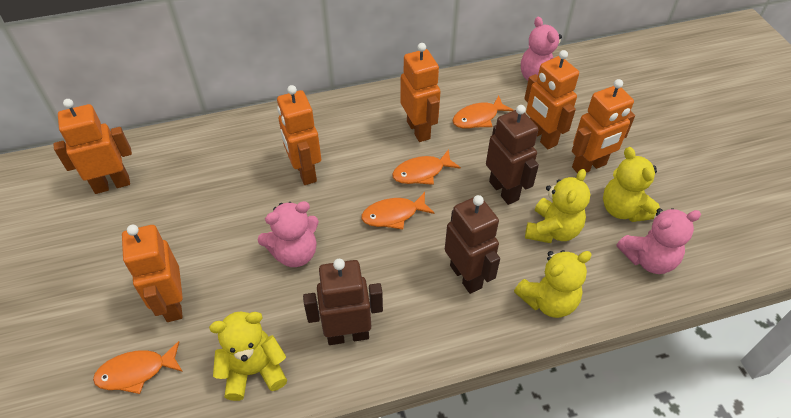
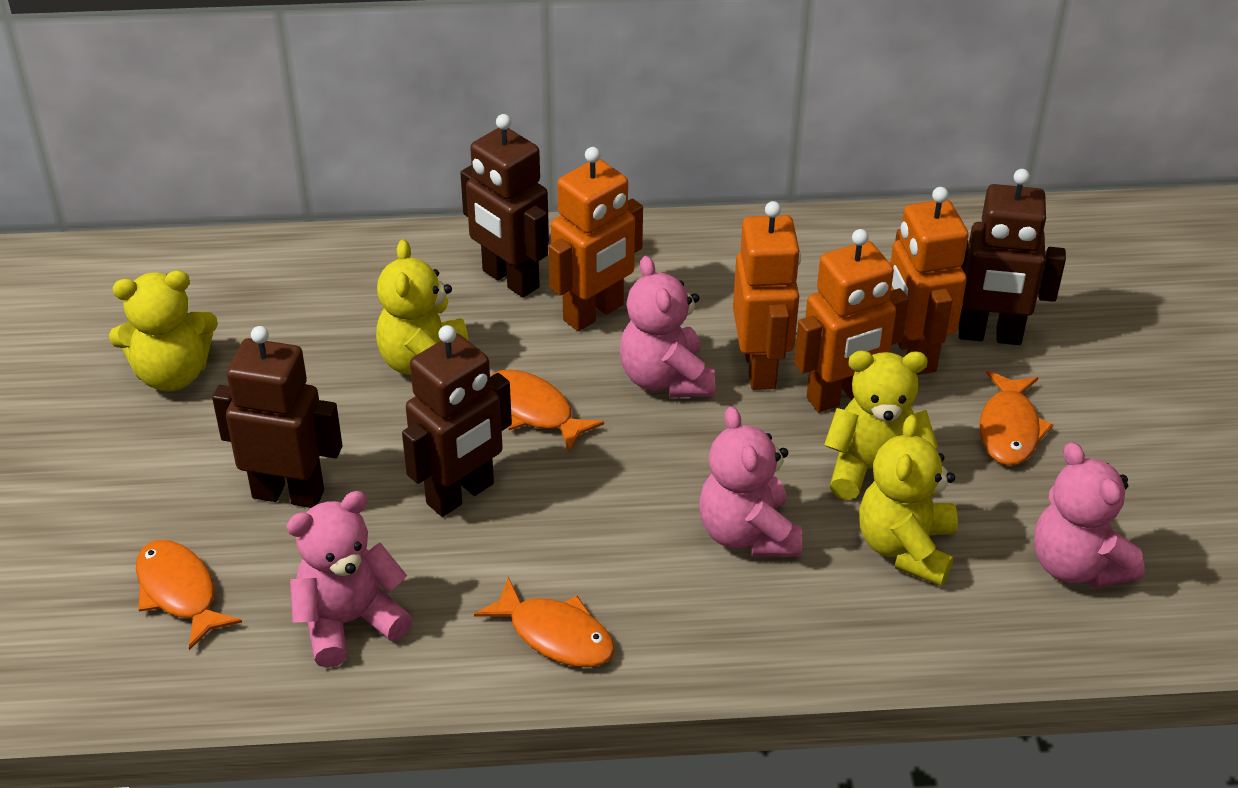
brown robot: [303,259,383,345] [445,195,500,294] [486,105,539,205] = 3 -> [212,326,342,508] [402,325,512,517] [460,114,549,298] [959,169,1066,345] = 4
orange robot: [53,99,132,194] [122,225,183,322] [277,85,321,185] [400,43,441,142] [524,50,579,149] [572,79,635,173] = 6 -> [548,147,643,331] [733,201,801,390] [794,229,909,412] [890,187,969,375] = 4
pink teddy bear: [258,201,319,267] [521,17,562,81] [617,208,701,274] = 3 -> [286,491,412,668] [619,256,715,398] [699,406,802,557] [1034,442,1145,588] = 4

